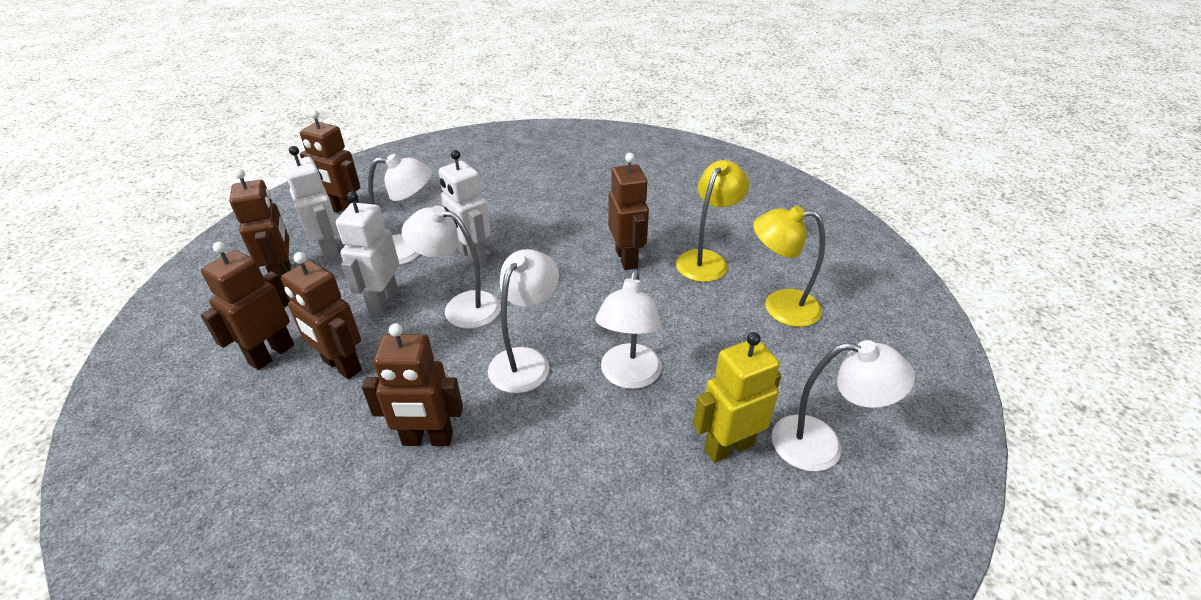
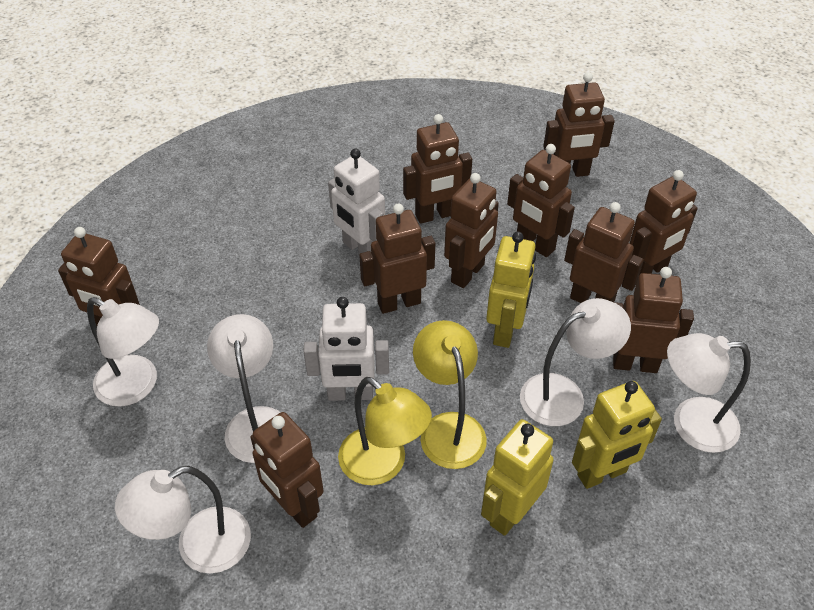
brown robot: [201,242,294,370] [229,169,291,286] [281,252,362,379] [300,110,360,213] [362,323,463,446] [608,153,649,270] = 6 -> [58,227,140,326] [250,412,324,528] [359,204,435,314] [403,114,472,224] [444,173,499,288] [507,144,575,257] [543,72,615,177] [564,202,644,303] [613,267,694,373] [629,170,698,275] = 10
white robot: [282,146,340,262] [336,191,399,314] [439,150,491,265] = 3 -> [303,297,389,401] [328,149,385,255] = 2
yellow robot: [693,332,782,463] = 1 -> [481,419,554,536] [486,232,536,348] [572,381,662,489] = 3

